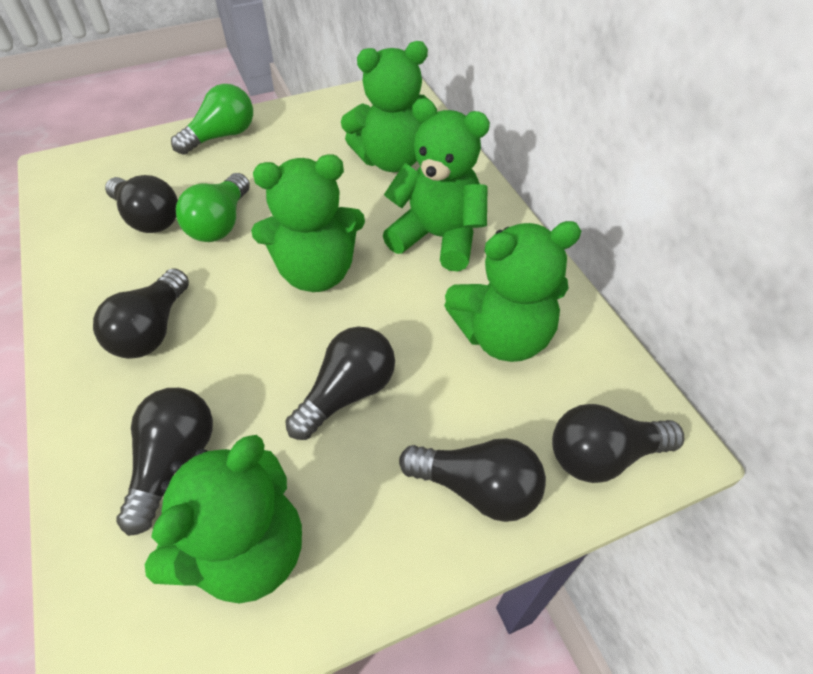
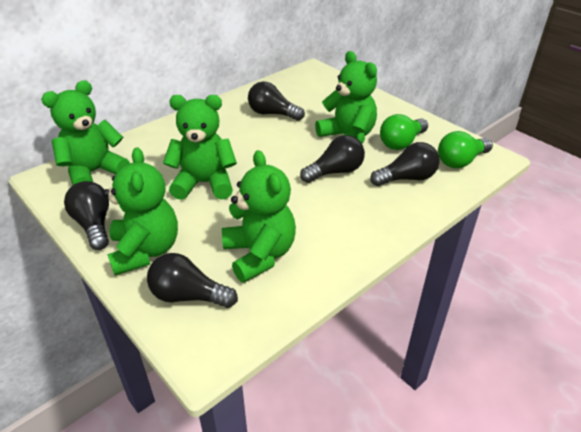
black light bulb: [93,269,189,359] [105,175,178,233] [116,388,213,536] [285,327,395,440] [399,438,546,522] [552,404,684,483] = 6 -> [64,181,109,250] [147,253,238,308] [248,82,305,121] [300,135,365,183] [370,142,440,186] = 5

